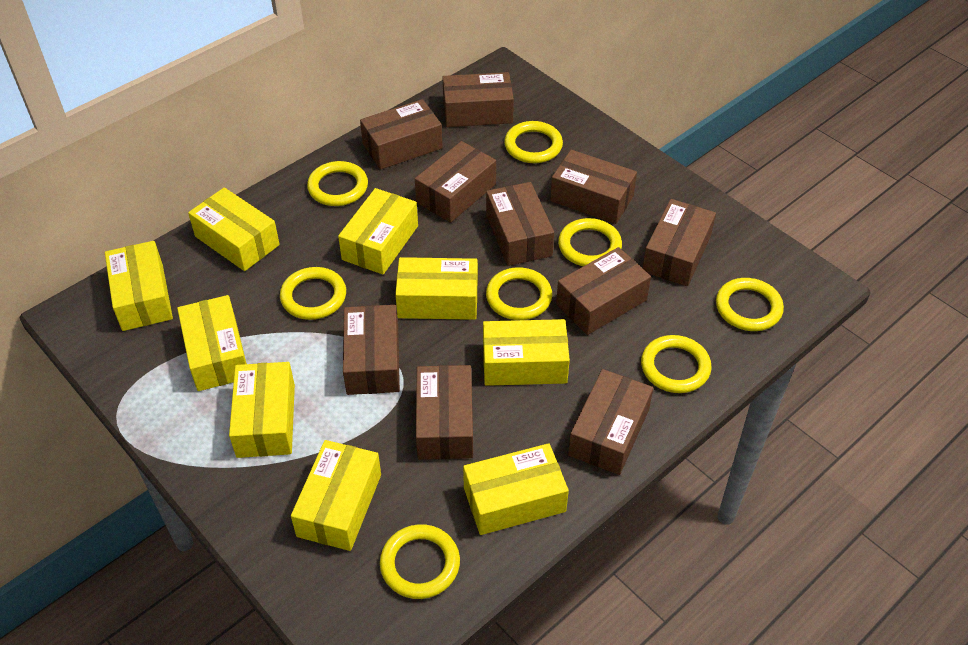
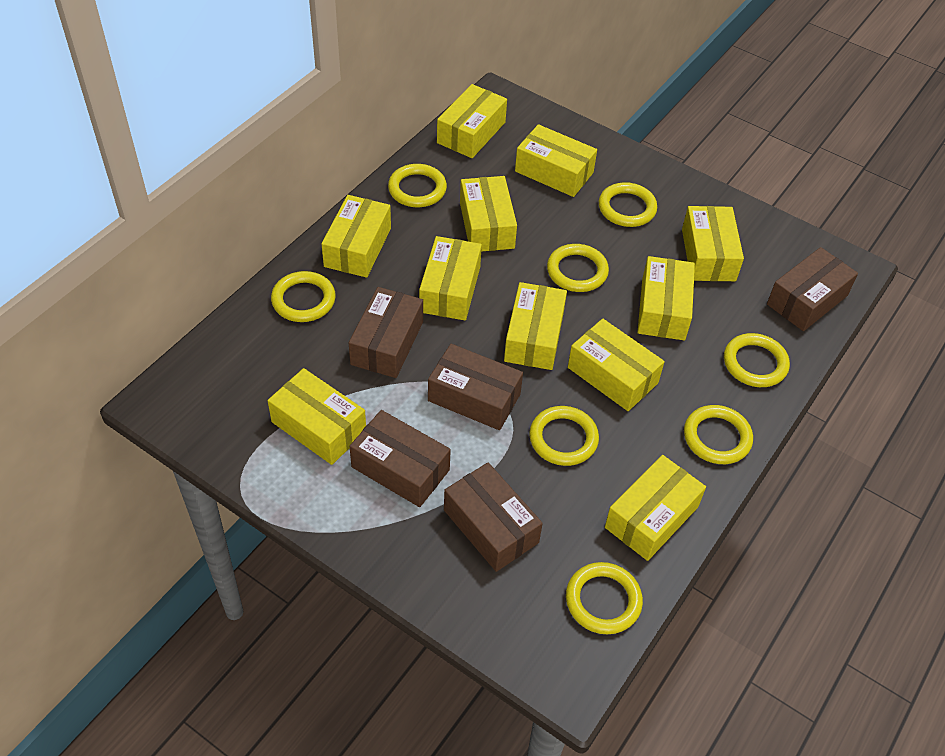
brown box: [343,305,400,395] [360,99,443,170] [415,141,496,223] [416,365,473,460] [442,72,514,127] [486,182,554,266] [550,150,637,224] [556,247,651,335] [568,369,653,475] [643,199,716,286] = 10 -> [349,287,423,378] [350,410,451,507] [428,344,523,430] [444,462,543,572] [767,247,858,331] = 5
yellow box: [105,241,173,331] [177,295,247,391] [188,188,280,271] [229,362,295,458] [291,440,381,551] [338,188,418,275] [395,257,478,320] [463,443,569,535] [483,319,570,386] = 9 -> [268,368,366,465] [321,195,391,278] [419,236,482,320] [437,84,507,158] [460,176,517,252] [504,282,567,370] [515,124,597,197] [568,319,665,411] [605,455,706,561] [638,256,695,340] [682,206,744,281] = 11

